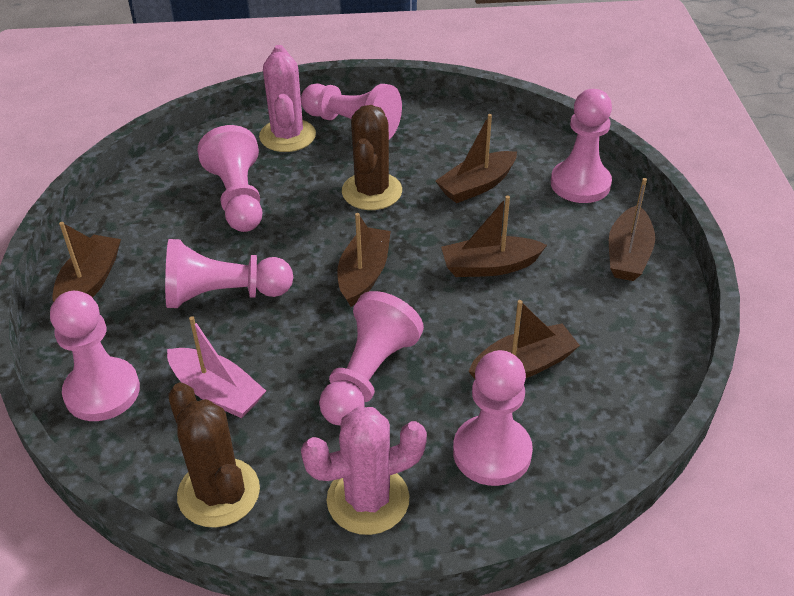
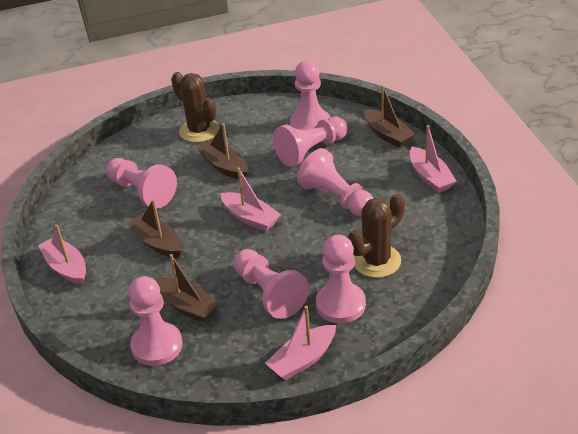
brown boat: [53,222,121,302] [337,213,391,307] [436,114,517,203] [441,196,547,277] [468,300,580,379] [609,178,655,281] = 6 -> [127,199,182,258] [154,254,219,322] [197,123,248,179] [364,85,415,148] = 4
pink boat: [167,316,266,418] = 1 -> [38,225,86,285] [221,167,281,231] [265,305,336,381] [410,125,457,193] = 4
pink cactus: [259,45,316,152] [301,407,427,535] = 2 -> none = 0

